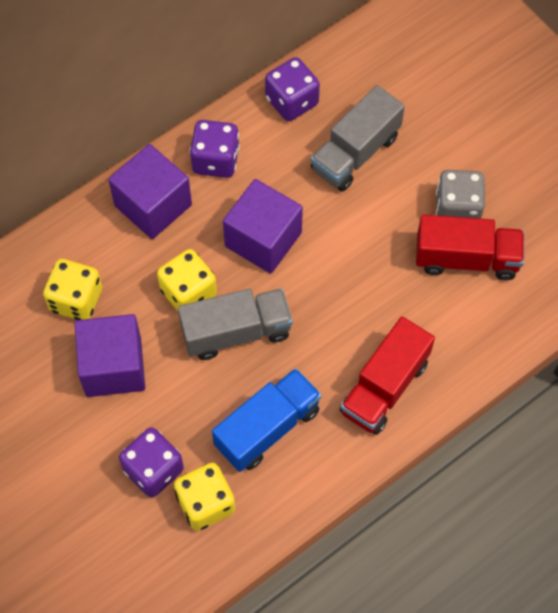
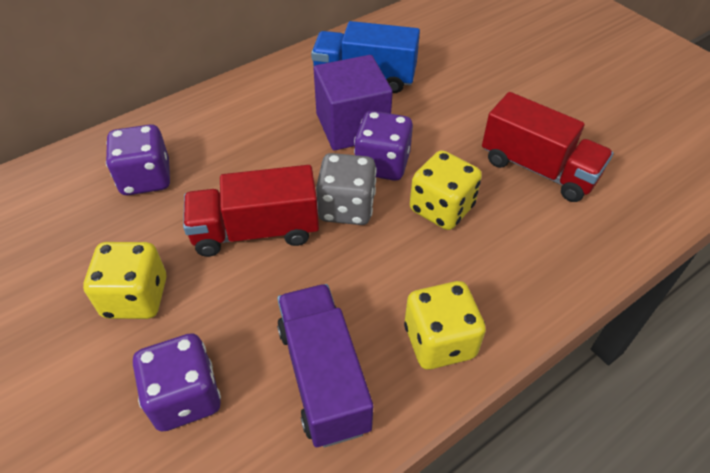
grey truck: [178,288,292,360] [311,85,405,191] = 2 -> none = 0
purple cube: [75,314,145,397] [108,144,192,239] [223,179,303,274] = 3 -> [314,55,393,150] = 1
purple truck: none = 0 -> [277,284,373,447] = 1

